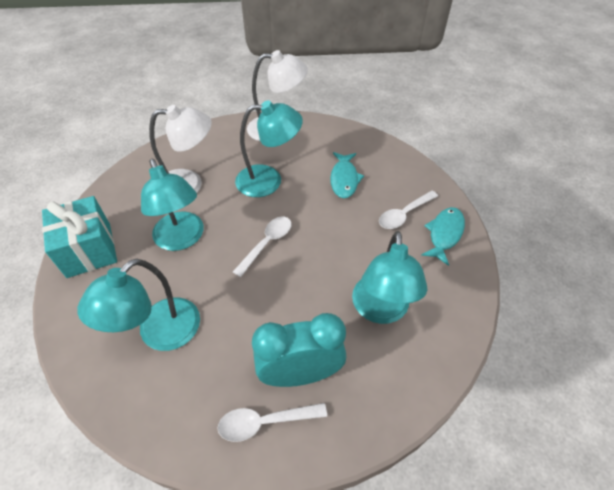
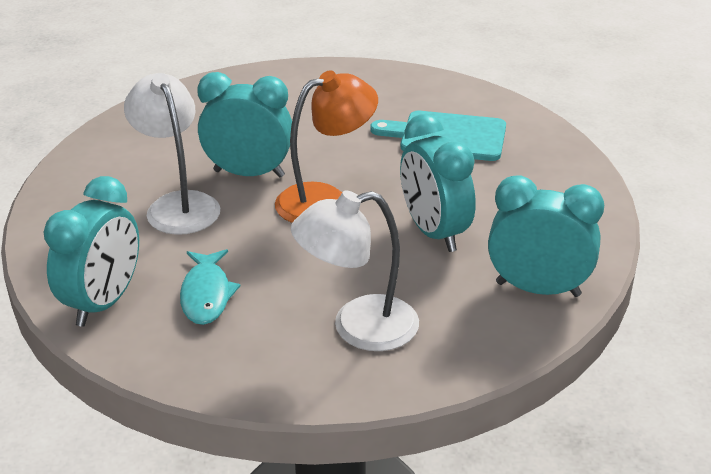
orange lamp: none = 0 -> [275,70,378,223] = 1
turquoise clock: [252,313,346,387] = 1 -> [44,176,139,327] [197,72,292,178] [400,114,476,252] [488,175,604,297] = 4
turquoise cutting board: none = 0 -> [371,111,506,161] = 1
turquoise fish: [330,152,364,198] [421,207,465,266] = 2 -> [180,249,241,325] = 1
turquoise gift: [42,196,117,278] = 1 -> none = 0
turquoise lamp: [77,259,200,351] [141,159,204,251] [235,100,303,197] [352,231,427,324] = 4 -> none = 0
white spoon: [218,403,327,442] [233,217,291,277] [379,191,438,229] = 3 -> none = 0

